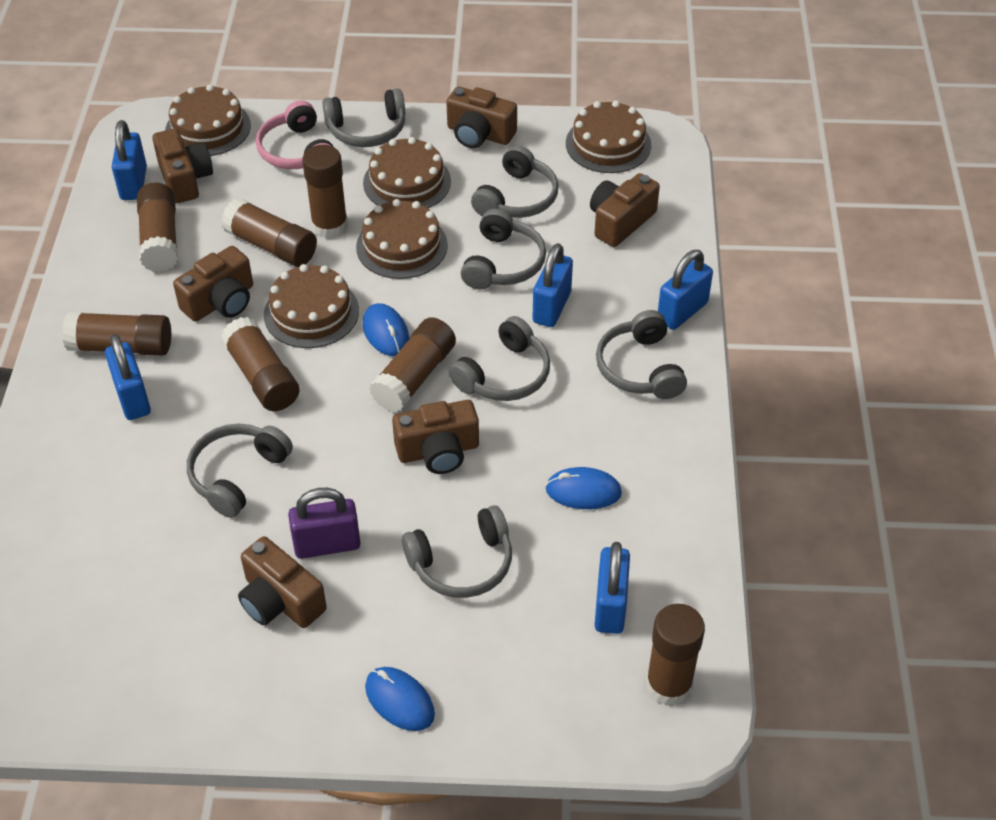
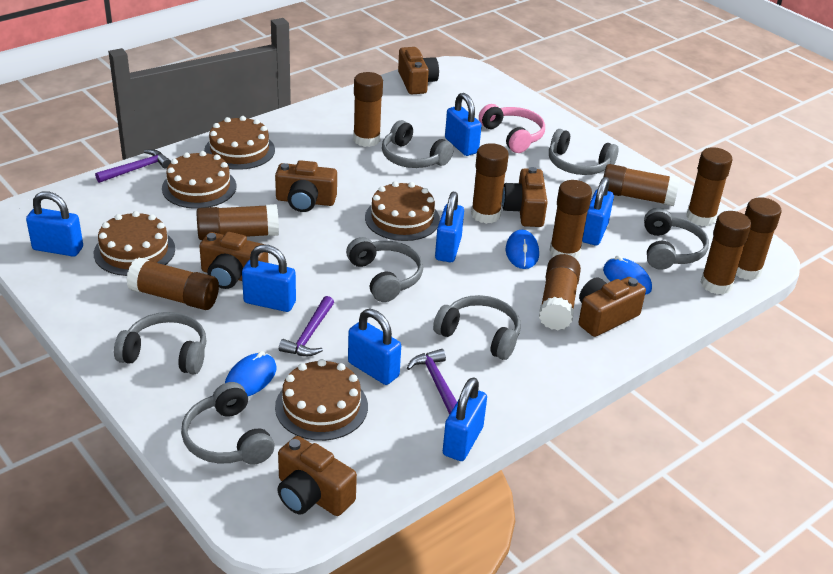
blue padlock: [105,334,151,420] [112,120,147,200] [532,243,573,327] [595,542,630,634] [658,250,713,330] = 5 -> [26,191,83,257] [242,245,296,312] [348,309,401,385] [435,192,464,262] [443,377,487,461] [445,93,482,156] [582,177,614,245] = 7
brown glue stick: [62,312,171,356] [137,182,178,272] [221,198,317,267] [221,317,300,411] [302,145,348,239] [369,317,456,412] [646,604,705,706] = 7 -> [126,258,219,310] [196,204,279,240] [353,72,383,147] [471,143,509,224] [539,254,581,330] [550,180,592,259] [604,164,680,206] [686,147,733,226] [700,211,751,295] [736,197,781,280] = 10
purple hammer: none = 0 -> [95,149,171,183] [279,296,334,356] [407,349,457,415] = 3
purple padlock: [288,488,360,559] = 1 -> none = 0

